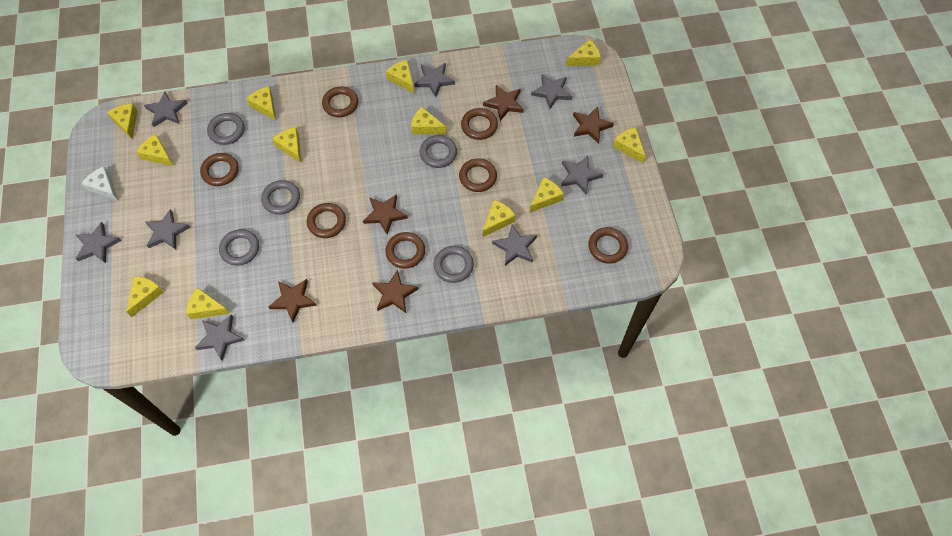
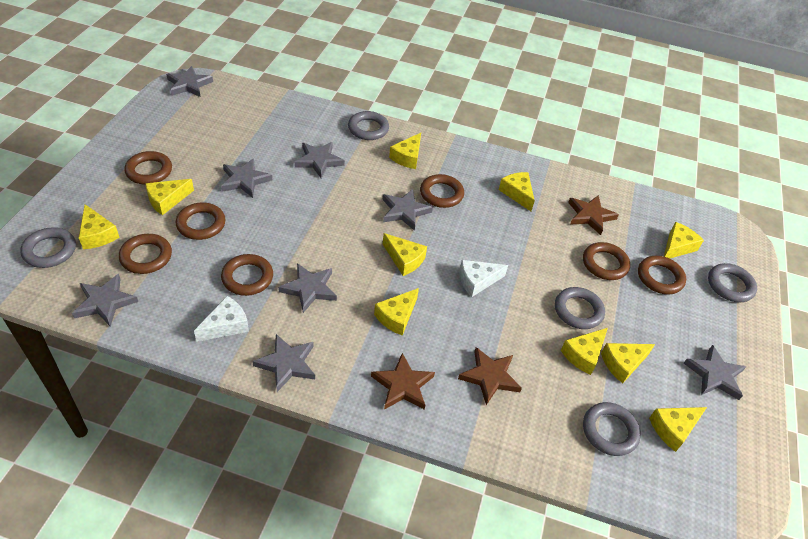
brown star: [269,279,317,322] [363,194,408,234] [372,270,419,313] [483,85,524,121] [573,106,614,144] = 5 -> [371,353,435,410] [458,347,522,405] [568,195,619,235] = 3
white cheese: [81,166,118,201] = 1 -> [194,296,249,342] [459,260,508,297] = 2
yellow cheese: [107,104,138,139] [126,276,164,317] [136,134,174,166] [186,287,230,319] [246,86,276,120] [272,127,301,163] [386,60,414,93] [411,107,447,134] [483,200,516,237] [530,177,564,212] [566,39,601,66] [613,127,646,163] = 12 -> [79,204,120,249] [145,179,194,215] [374,288,419,336] [383,233,427,276] [389,133,421,169] [499,172,535,211] [561,328,608,375] [601,343,655,383] [649,407,707,452] [664,222,704,258] = 10

